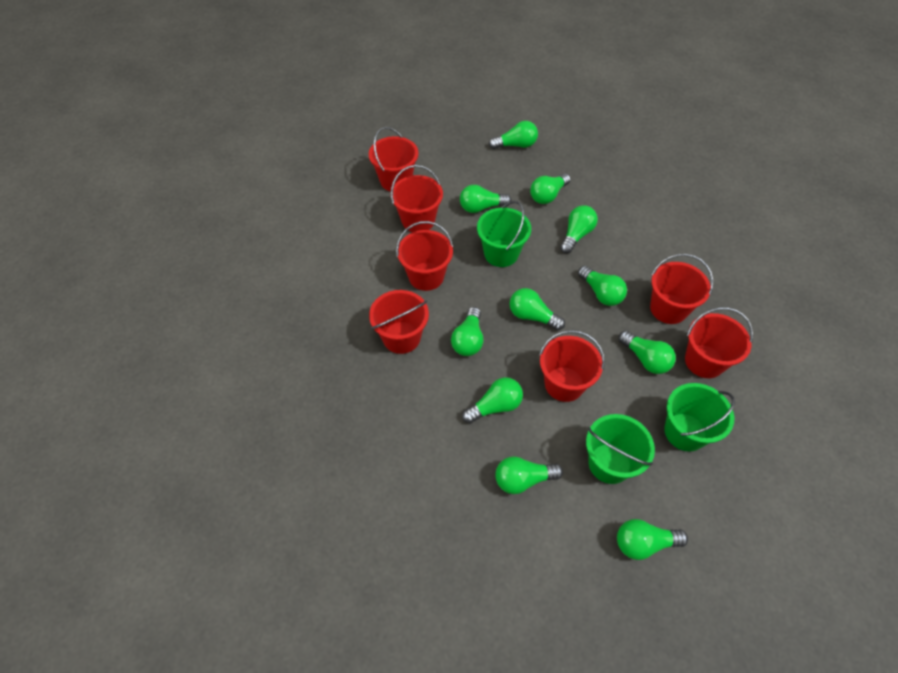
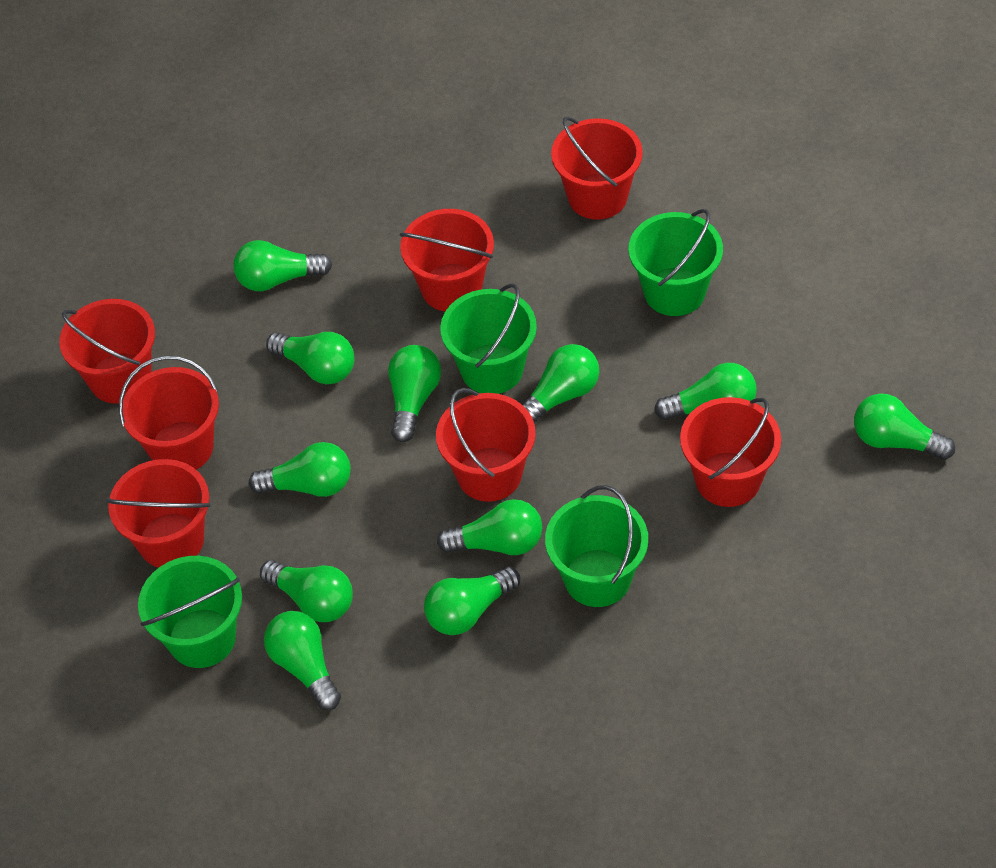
green bucket: [477,201,531,267] [586,414,655,484] [664,383,735,452] = 3 -> [138,556,242,668] [440,283,537,394] [545,485,648,607] [628,209,723,316] = 4

